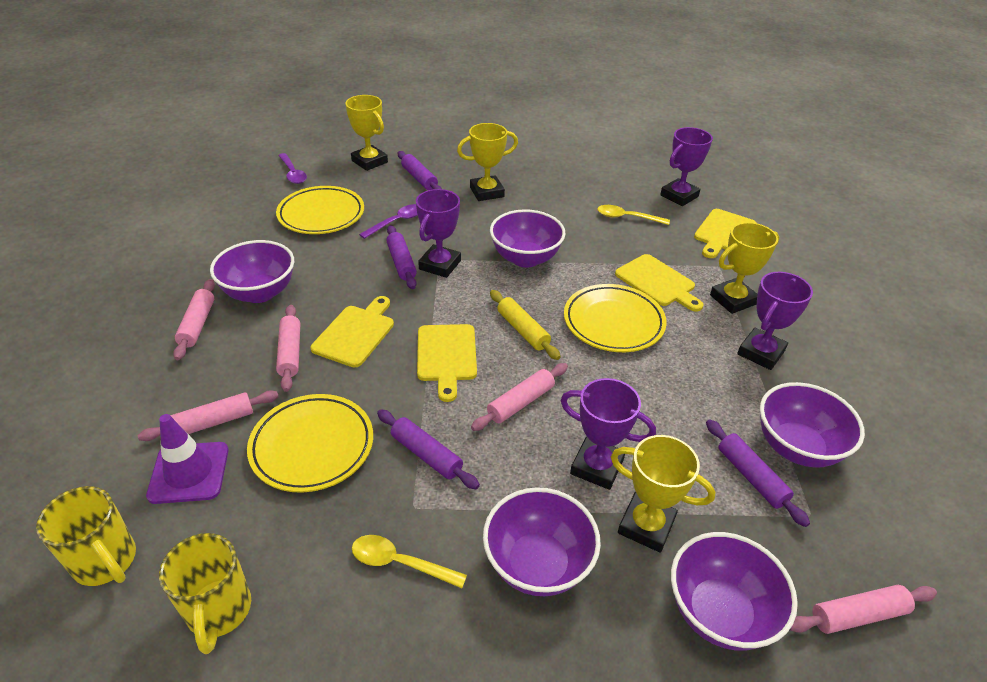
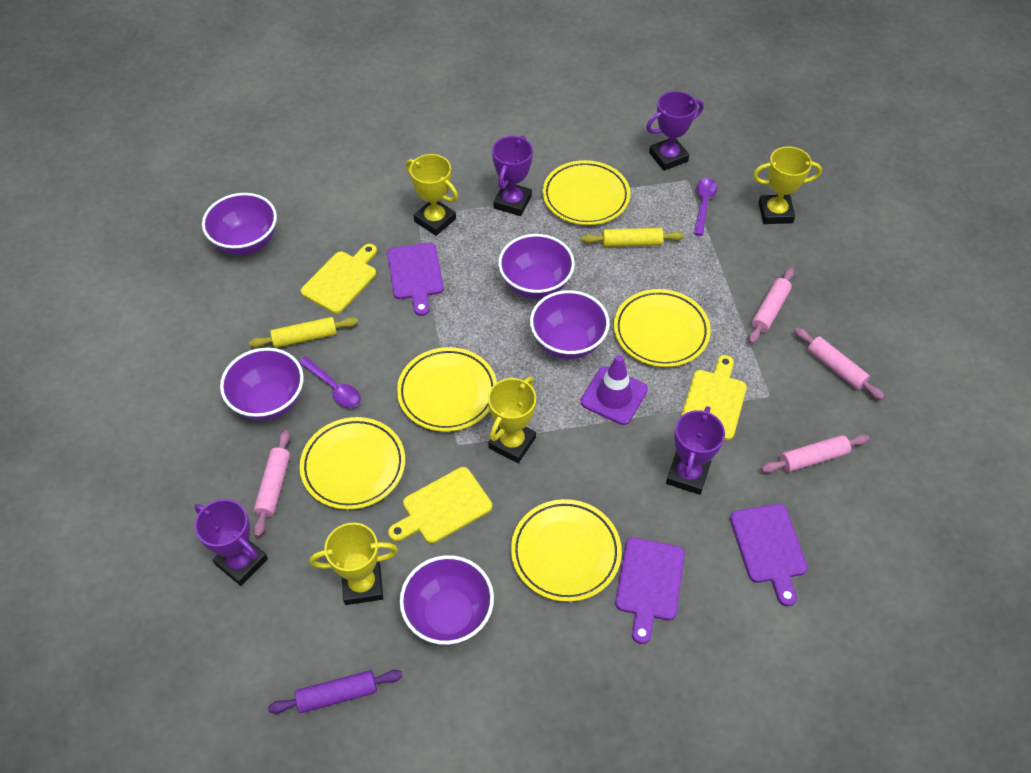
pink rolling pin: [138,390,279,441] [173,279,215,360] [276,305,300,392] [471,363,568,431] [790,585,937,634] = 5 -> [253,430,290,537] [748,268,794,344] [761,434,869,473] [794,327,884,400] = 4
purple cutting board: none = 0 -> [387,243,444,316] [615,537,685,644] [730,504,808,606] = 3
purple rolling pin: [377,409,480,489] [386,225,417,289] [398,151,442,190] [706,419,810,527] = 4 -> [268,670,403,714] = 1
yellow cutting board: [310,296,394,368] [417,324,477,402] [615,254,703,312] [694,209,757,258] = 4 -> [301,244,377,314] [388,467,492,544] [681,355,747,440] = 3
yellow mug: [36,486,136,586] [159,533,251,654] = 2 -> none = 0
yellow plate: [247,394,373,493] [276,186,364,234] [564,284,667,352] = 3 -> [300,417,405,510] [397,347,497,432] [511,499,622,602] [542,160,630,225] [614,289,711,367] = 5
yellow rolling pin: [490,290,561,360] = 1 -> [249,317,358,348] [582,228,684,247] = 2
yellow spoon: [352,535,467,588] [597,205,670,225] = 2 -> none = 0

